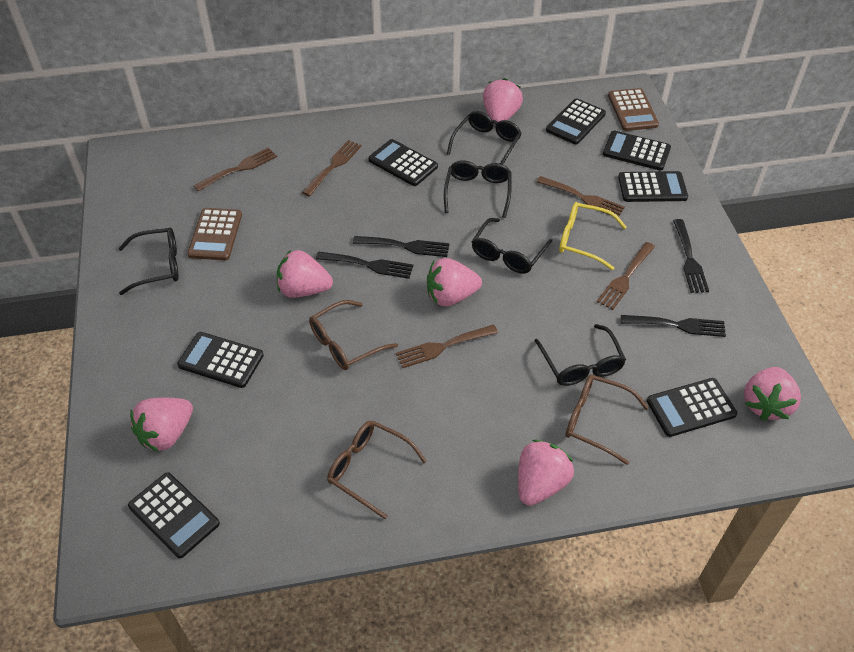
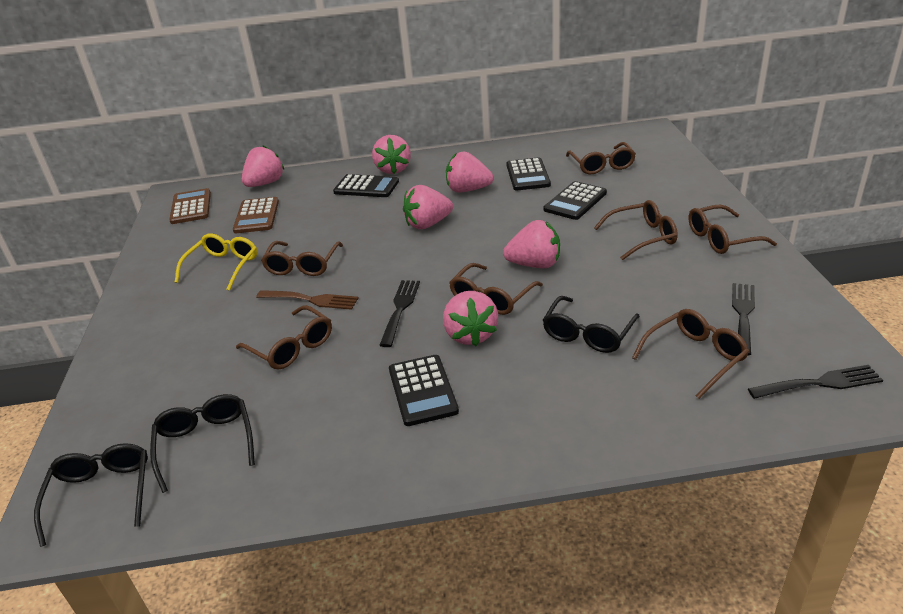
black calculator: [128,472,220,558] [177,332,264,388] [368,139,438,186] [546,98,606,144] [603,130,671,171] [618,171,688,202] [647,378,737,437] = 7 -> [333,174,399,197] [389,355,459,426] [507,157,551,190] [543,181,607,220] = 4
black fork: [316,251,413,279] [353,236,449,257] [621,315,726,337] [673,219,709,293] = 4 -> [379,280,420,347] [732,283,755,356] [748,365,883,399] = 3
black glasses: [119,227,179,295] [444,160,512,218] [447,111,522,164] [472,218,552,274] [535,324,626,386] = 5 -> [34,443,148,547] [150,394,255,493] [543,296,640,353] = 3
brown fork: [194,147,277,191] [302,140,362,196] [396,325,498,368] [536,176,625,217] [597,242,655,310] = 5 -> [256,290,358,310] = 1
brown glasses: [309,300,398,370] [327,421,427,519] [566,375,649,465] = 3 -> [236,305,332,369] [261,241,343,276] [449,263,543,315] [566,142,636,174] [594,200,678,260] [632,309,749,399] [688,205,777,254] = 7

